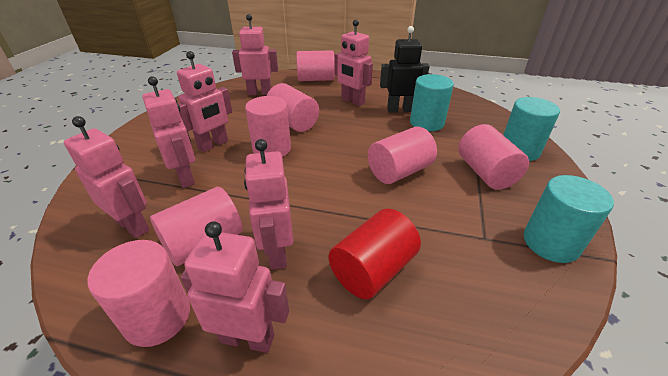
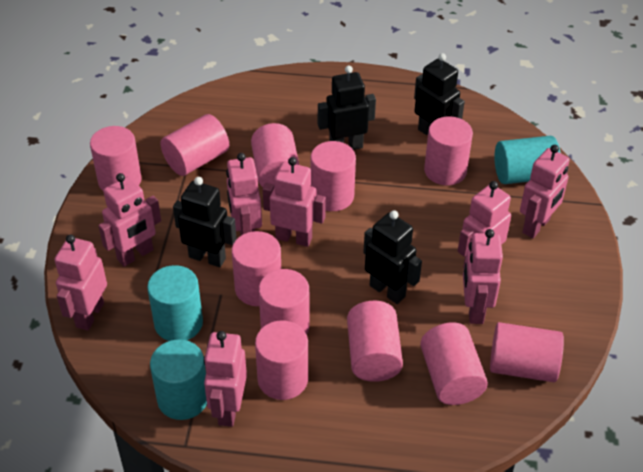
black robot: [380,26,430,112] = 1 -> [173,177,237,267] [318,65,376,150] [363,210,422,304] [414,53,465,135] = 4
pink cylinder: [87,240,190,347] [150,187,242,266] [245,96,291,157] [267,83,319,132] [296,50,335,81] [368,127,437,184] [458,124,529,190] = 7 -> [90,126,142,191] [161,114,229,176] [232,231,281,306] [251,123,299,187] [255,321,308,400] [259,269,309,335] [311,141,356,211] [347,301,403,382] [420,322,488,405] [424,116,473,185] [490,322,564,382] = 11
pink robot: [64,116,149,238] [143,76,195,188] [177,51,232,152] [180,222,289,353] [232,14,278,95] [244,139,293,270] [335,20,373,106] = 7 -> [54,234,107,331] [98,173,161,267] [204,331,247,427] [226,153,262,236] [263,157,326,247] [458,181,511,268] [463,229,503,324] [520,145,570,238] = 8
red cylinder: [329,209,421,299] = 1 -> none = 0

